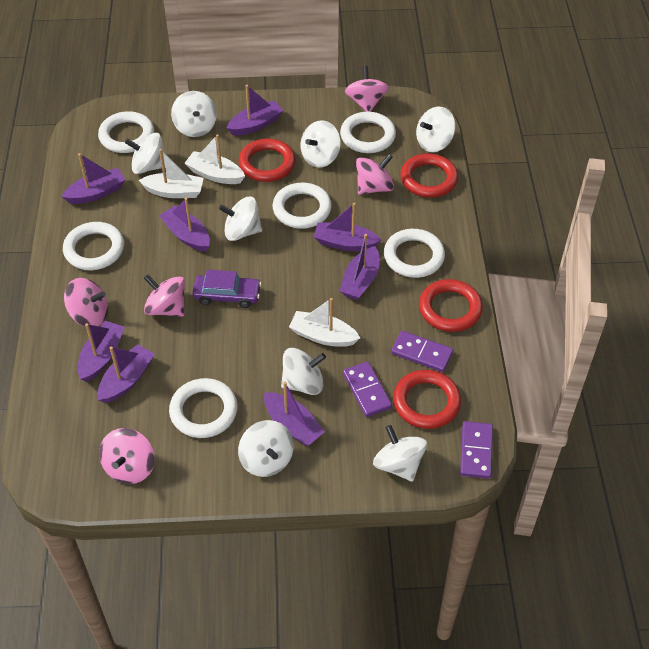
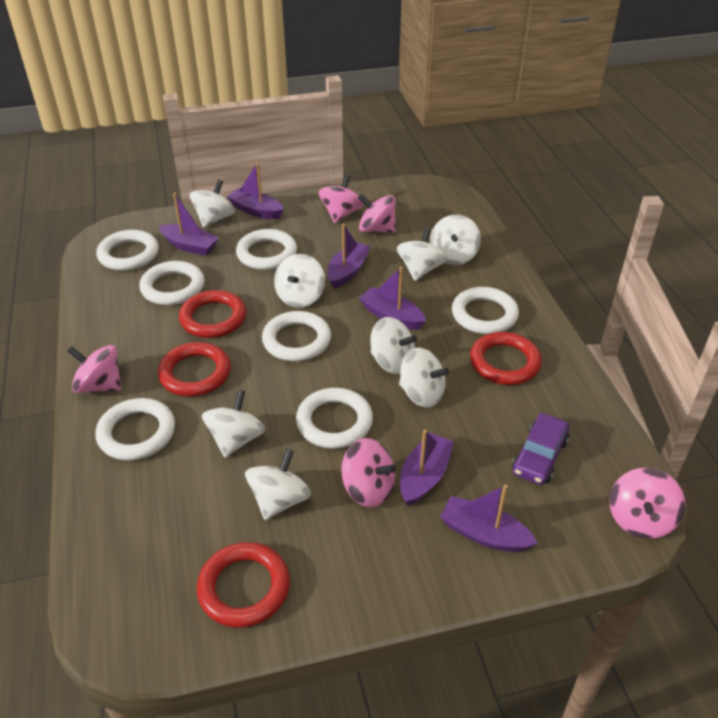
purple boat: [61,153,125,204] [78,321,124,382] [98,344,155,403] [159,198,210,252] [227,85,284,136] [264,382,325,446] [314,203,381,251] [340,234,379,300] = 8 -> [159,193,219,256] [227,163,284,219] [327,224,371,289] [359,267,426,330] [400,430,454,506] [440,485,538,552] = 6
purple domino: [343,361,392,417] [391,331,453,372] [460,421,493,479] = 3 -> none = 0
white boat: [139,149,204,198] [184,134,245,184] [289,298,360,347] = 3 -> none = 0
white ring: [63,222,124,270] [98,111,154,153] [169,378,238,438] [273,183,332,229] [340,112,396,153] [384,229,445,278] = 6 -> [96,230,159,271] [96,398,175,460] [139,261,204,305] [236,229,297,270] [262,311,331,361] [296,388,373,449] [452,287,519,334] = 7

